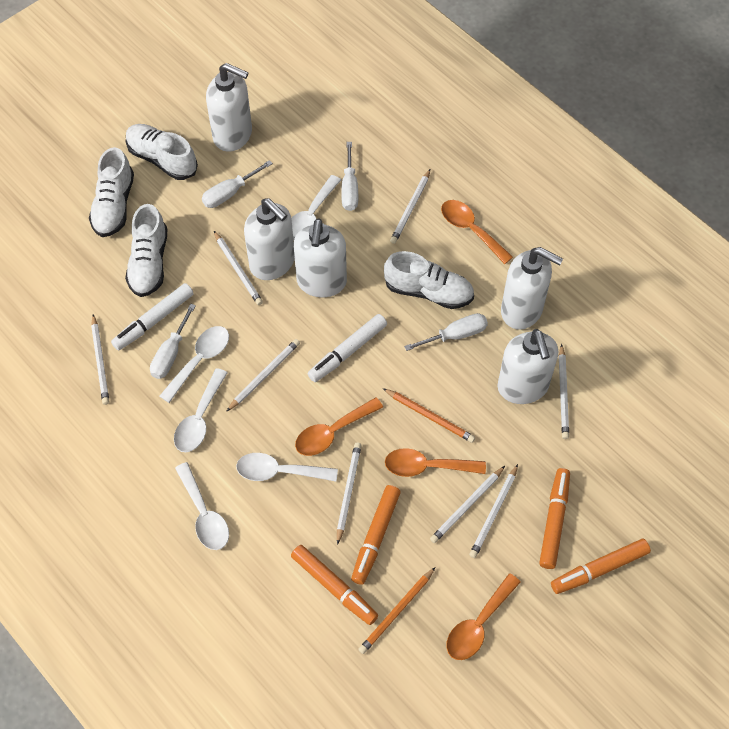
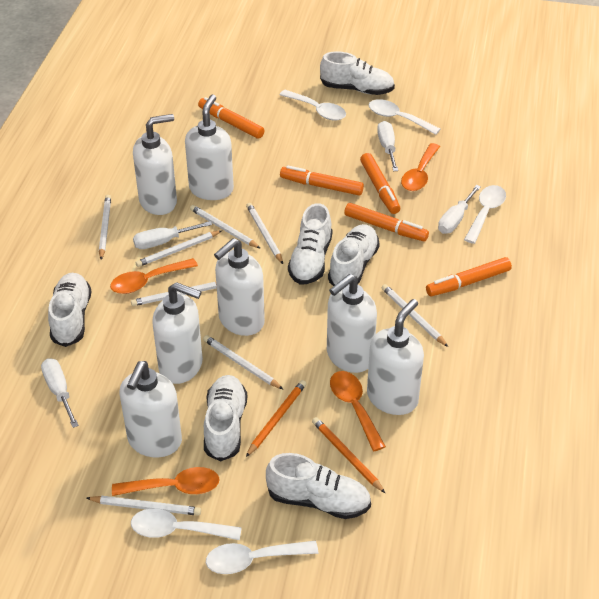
orange marker: [291,545,378,625] [351,485,401,585] [539,468,570,569] [551,539,651,594] = 4 -> [198,97,265,139] [280,165,364,196] [344,203,429,241] [360,153,400,214] [426,257,512,296] = 5
white marker: [111,283,194,351] [308,314,387,382] = 2 -> none = 0
white shoe: [89,147,134,237] [125,204,168,297] [126,124,198,180] [384,251,474,309] = 4 -> [48,273,92,347] [204,375,247,461] [266,453,371,519] [288,203,332,285] [320,51,395,95] [328,224,380,286] = 6
white soap dispenser: [206,63,252,152] [244,198,295,280] [294,218,347,297] [498,329,558,404] [501,247,563,330] = 5 -> [120,361,182,457] [133,114,177,215] [152,282,203,384] [185,95,234,200] [214,238,265,336] [327,274,377,373] [367,299,424,415] = 7

